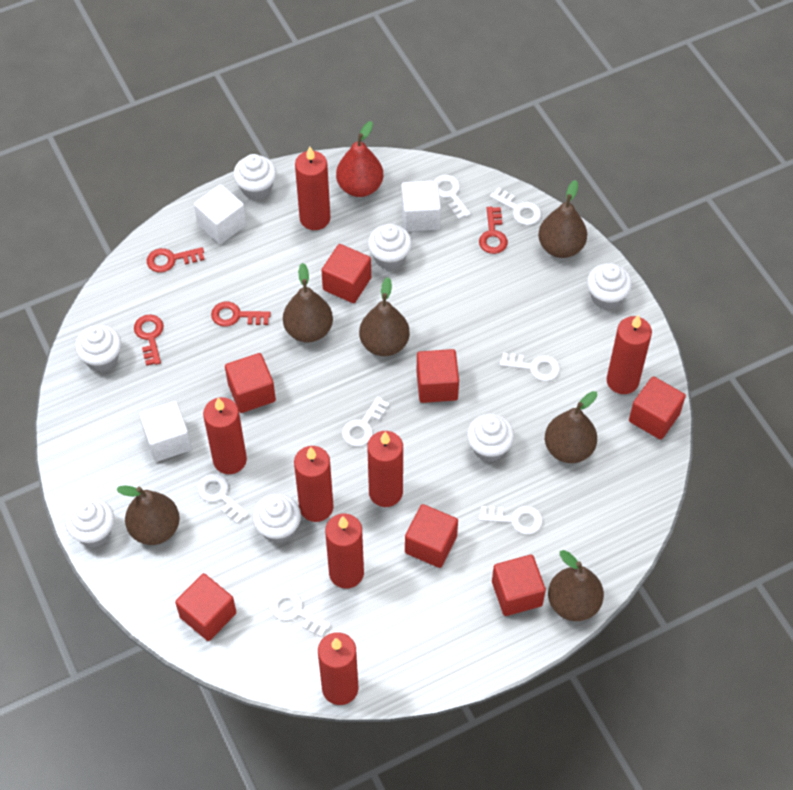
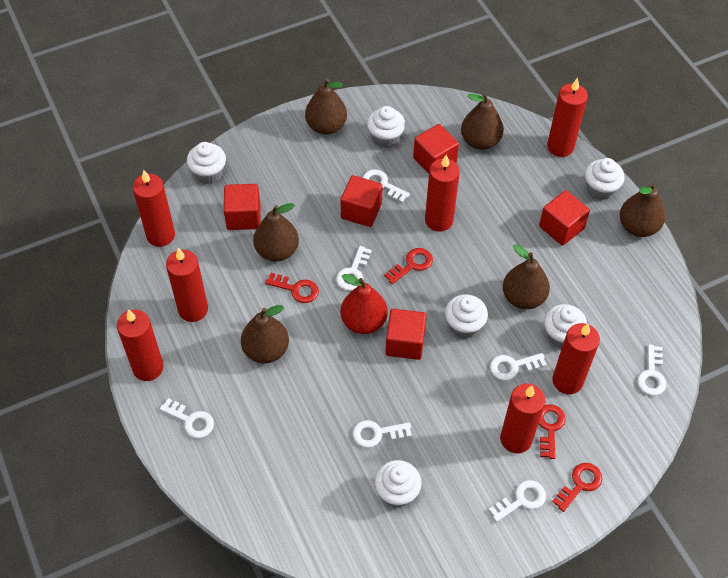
red cube: [175,573,236,641] [225,353,276,413] [321,244,371,303] [405,504,458,568] [416,349,459,403] [492,555,546,616] [629,376,686,440] = 7 -> [224,184,260,230] [341,175,383,227] [386,309,426,360] [413,124,459,174] [539,190,590,246] = 5
white cube: [139,401,192,462] [194,184,246,244] [401,180,441,232] = 3 -> none = 0
white cupcake: [65,497,114,547] [75,325,121,372] [233,154,276,200] [252,493,301,543] [368,224,412,270] [467,414,514,462] [587,263,632,310] = 7 -> [187,142,226,184] [367,106,405,148] [375,460,422,507] [445,294,488,338] [544,304,587,348] [585,158,625,200] = 6

